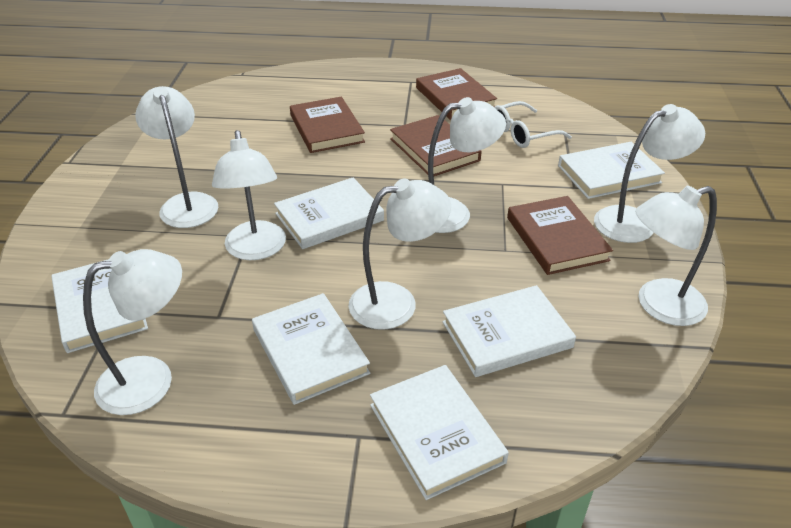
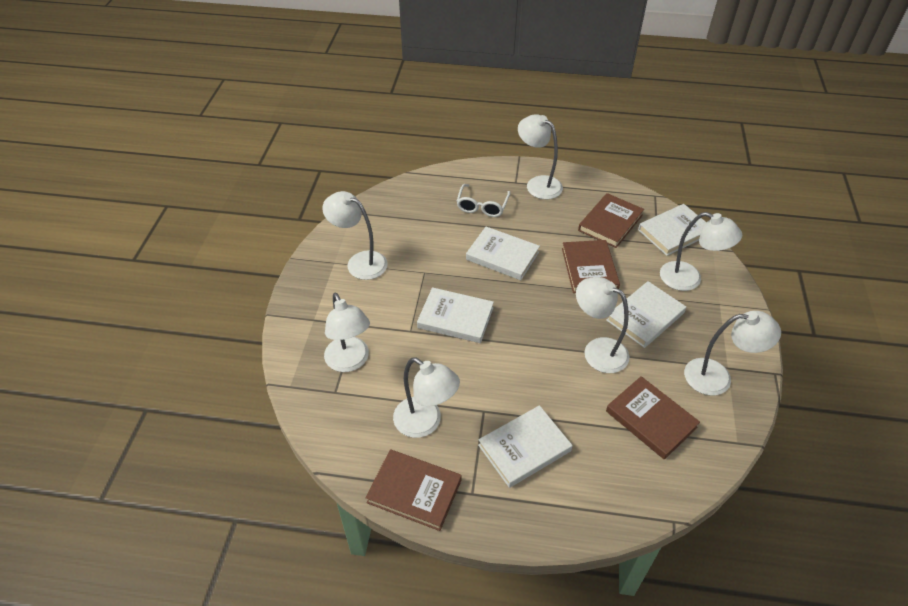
white book: [51,259,148,353] [252,293,370,405] [274,178,384,249] [370,365,509,500] [442,285,576,377] [558,142,665,199] = 6 -> [417,287,494,343] [466,227,540,280] [478,405,573,488] [606,281,686,348] [638,204,707,256] = 5

